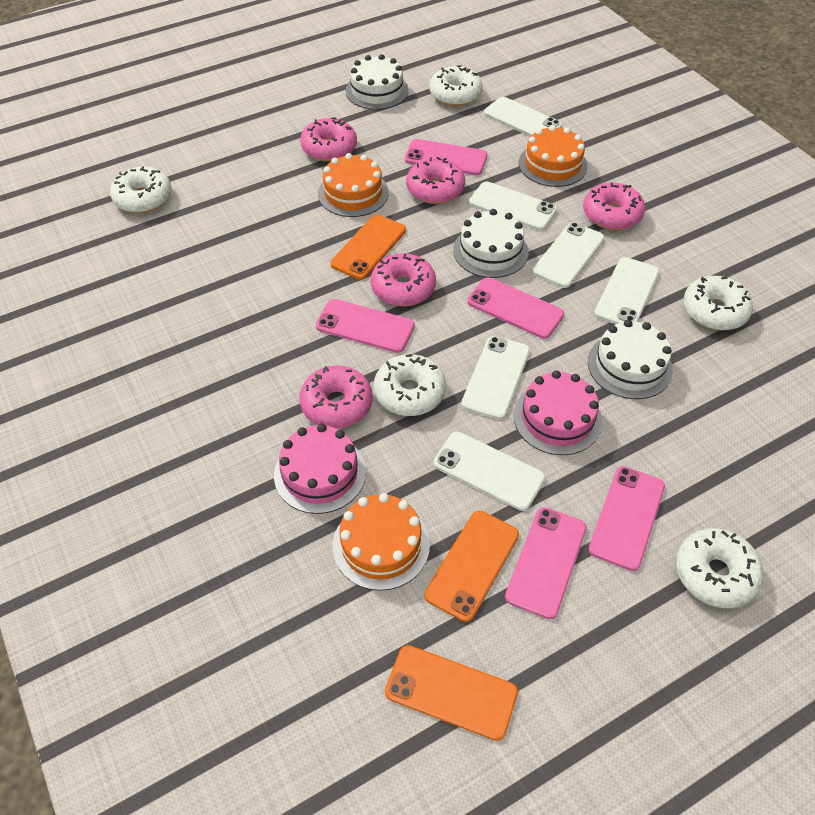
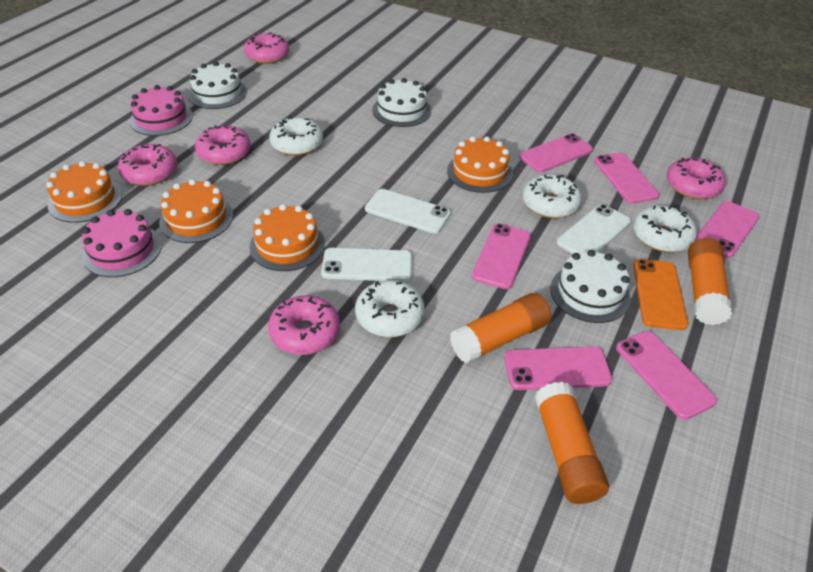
orange cake: [318,153,389,217] [333,493,430,591] [519,125,588,187] = 3 -> [46,161,122,223] [159,179,233,243] [249,204,325,271] [447,136,513,193] = 4
orange glue stick: none = 0 -> [450,293,551,363] [535,382,609,504] [688,238,733,325] = 3
orange phone: [331,215,406,280] [385,645,518,741] [424,511,519,622] = 3 -> [633,259,688,330] = 1
pink phone: [316,299,415,353] [405,139,487,175] [467,277,564,339] [505,507,587,619] [589,466,665,571] = 5 -> [472,224,531,289] [504,346,612,390] [519,133,593,173] [594,152,660,204] [616,331,717,420] [695,201,759,258] = 6
white donut: [110,166,172,213] [374,354,446,416] [430,65,483,106] [676,528,763,608] [683,276,753,331] = 5 -> [269,116,323,156] [355,280,425,337] [523,174,582,218] [633,205,697,252] = 4
white phone: [434,432,545,511] [461,336,530,420] [469,181,557,230] [484,97,562,137] [533,222,605,288] [594,257,659,324] = 6 -> [321,248,412,282] [365,189,451,234] [557,204,631,254] = 3

